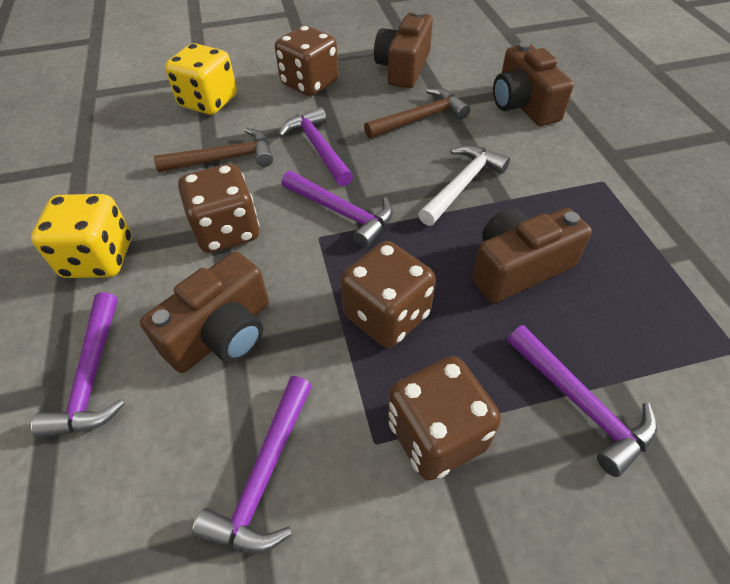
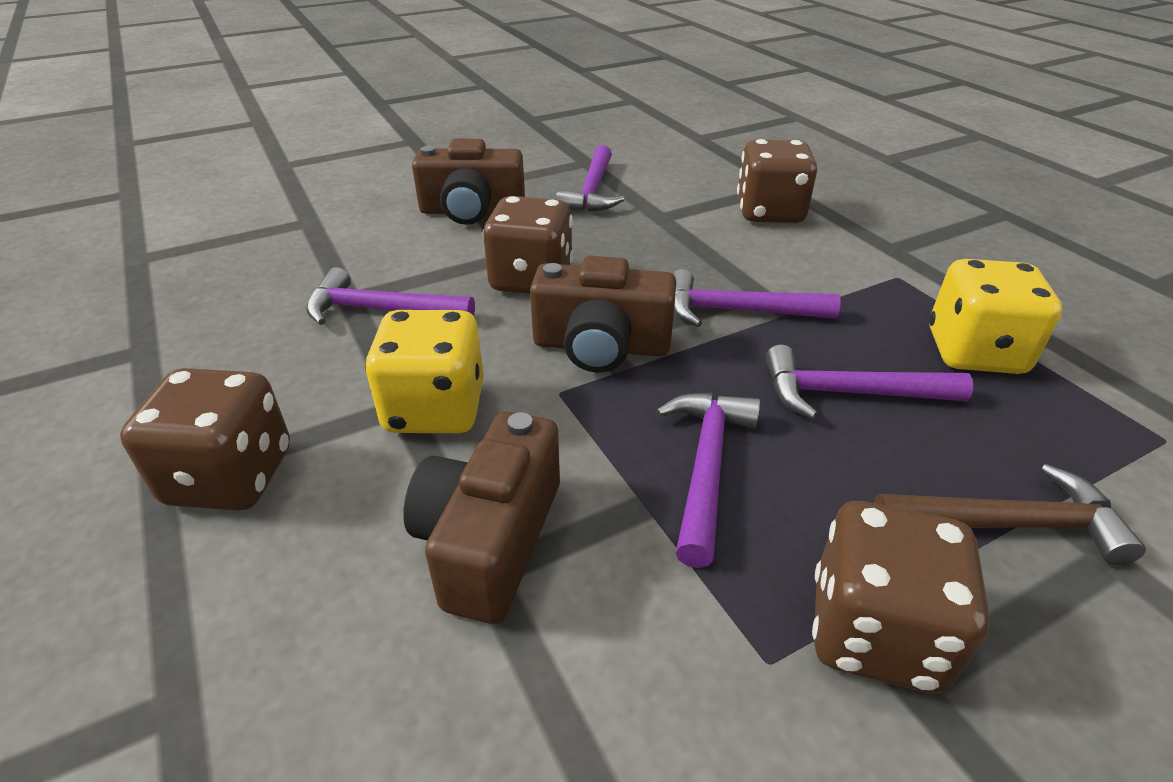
brown camera: [140,252,269,373] [374,10,433,88] [472,207,592,303] [493,42,574,126] = 4 -> [403,411,560,624] [412,139,525,225] [530,256,676,372] = 3
brown hammer: [154,128,273,173] [364,88,470,139] = 2 -> [874,464,1146,566] = 1
white hammer: [418,145,510,226] = 1 -> none = 0

